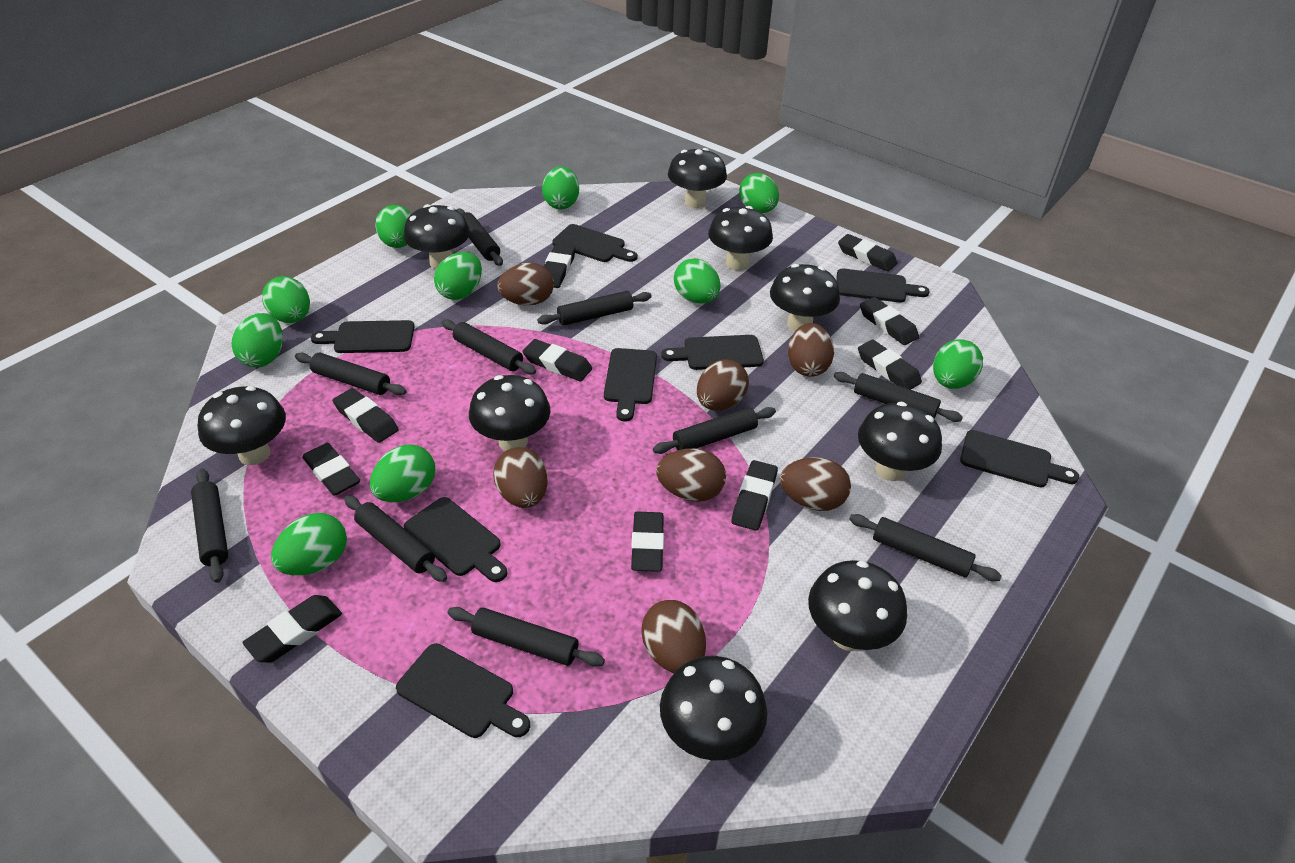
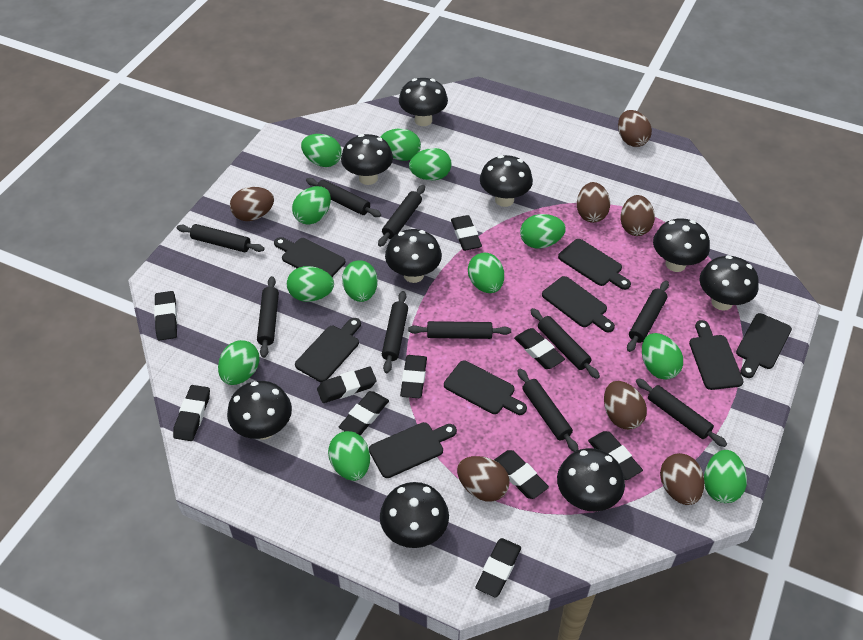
green egg: [232,313,283,367] [262,276,310,323] [271,513,347,575] [370,445,435,502] [375,205,411,248] [434,252,482,300] [542,166,579,209] [674,258,720,304] [739,173,779,213] [933,339,983,389] = 10 -> [218,340,260,385] [287,266,334,302] [292,186,331,225] [301,134,342,167] [328,431,370,481] [342,260,378,302] [380,129,421,161] [409,148,452,180] [468,253,504,293] [520,214,566,249] [642,333,683,380] [704,450,747,503] = 12

